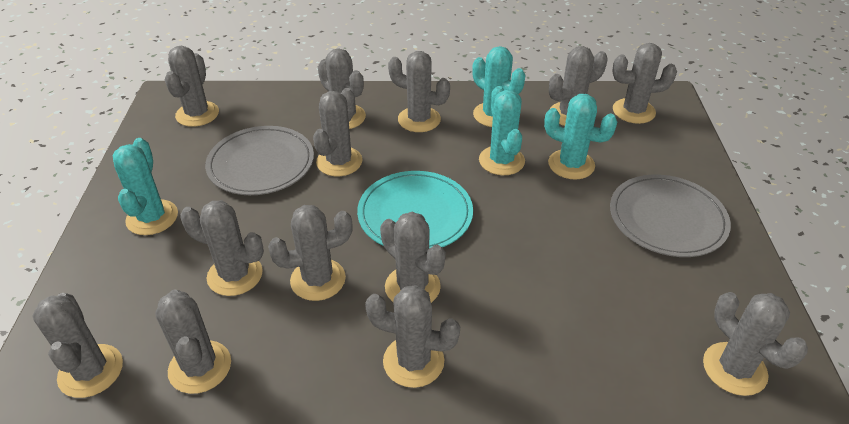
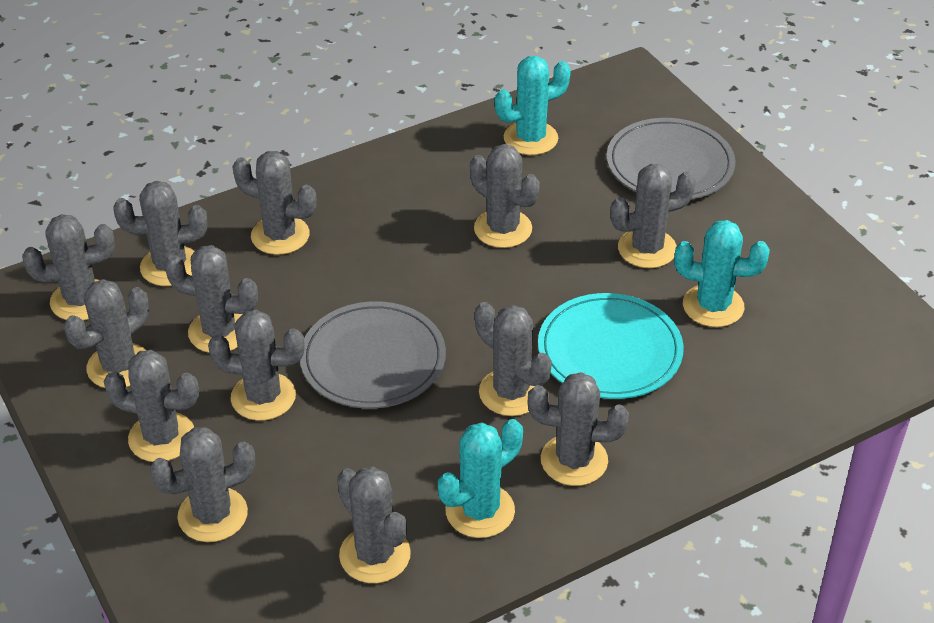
turquoise cactus: [113,138,178,235] [472,46,525,127] [479,86,525,175] [544,94,617,179] = 4 -> [438,419,523,538] [495,56,571,155] [674,220,770,327] = 3

